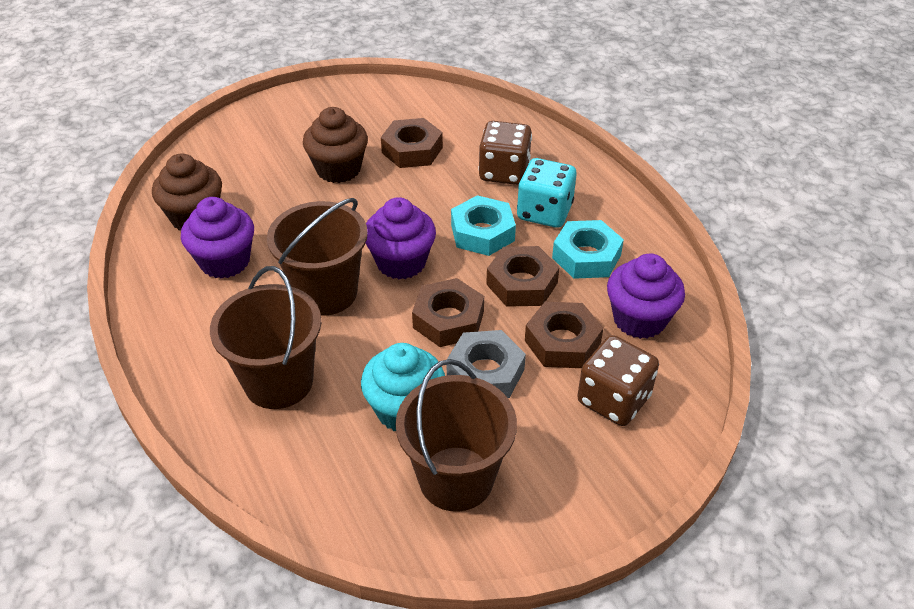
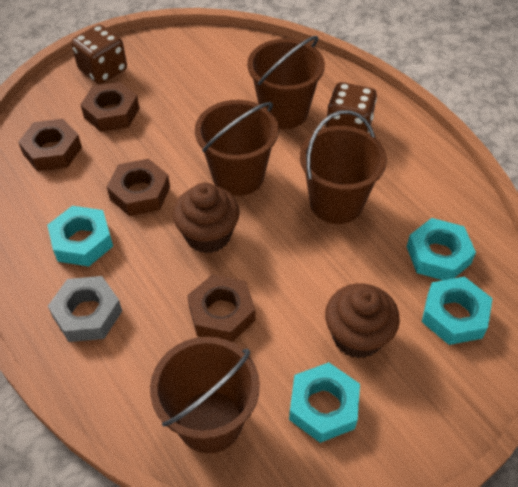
brown bucket: [210,266,321,409] [267,198,368,316] [396,359,517,512] = 3 -> [150,337,260,453] [195,100,279,196] [247,36,325,129] [300,110,387,224] = 4
purple cupcake: [181,197,254,279] [366,197,436,279] [607,253,685,339] = 3 -> none = 0
turquoise cupcake: [361,343,445,431] = 1 -> none = 0
turquoise dice: [517,158,577,228] = 1 -> none = 0
turquoise nut: [451,195,516,256] [552,220,624,279] = 2 -> [47,206,113,266] [289,362,360,443] [406,218,476,280] [422,277,493,345] = 4

